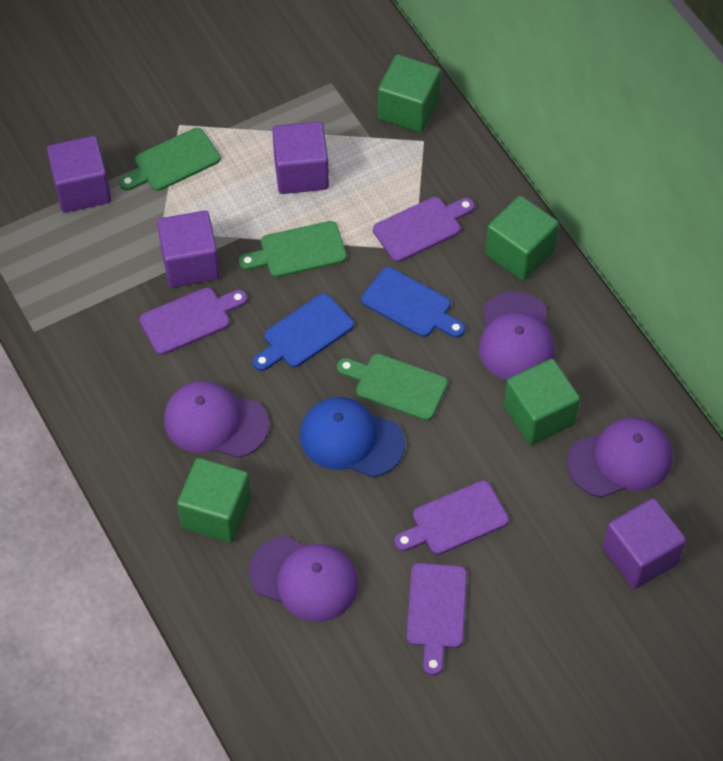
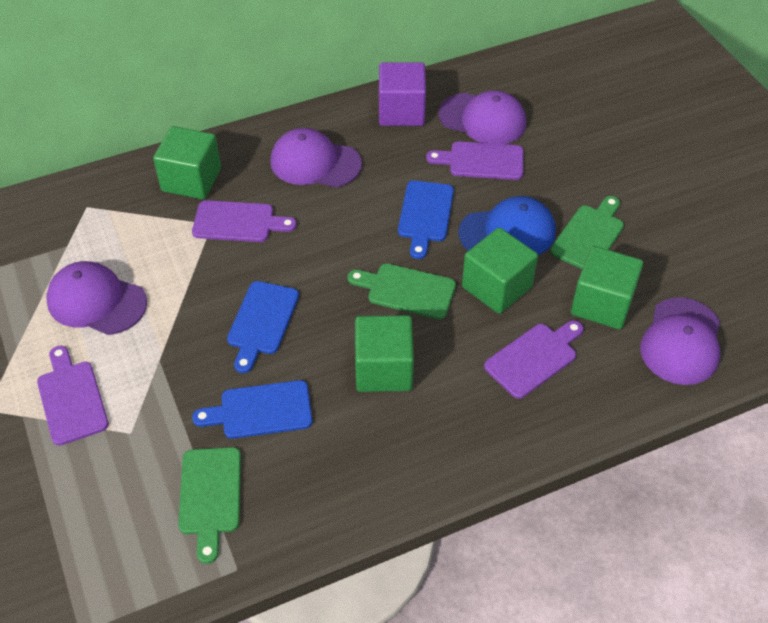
blue cutting board: [253,293,354,371] [361,267,465,338] = 2 -> [192,380,312,439] [227,281,299,373] [398,181,454,259] = 3
purple cube: [47,136,111,213] [157,210,220,288] [272,121,329,194] [603,498,686,589] = 4 -> [379,62,426,126] = 1

